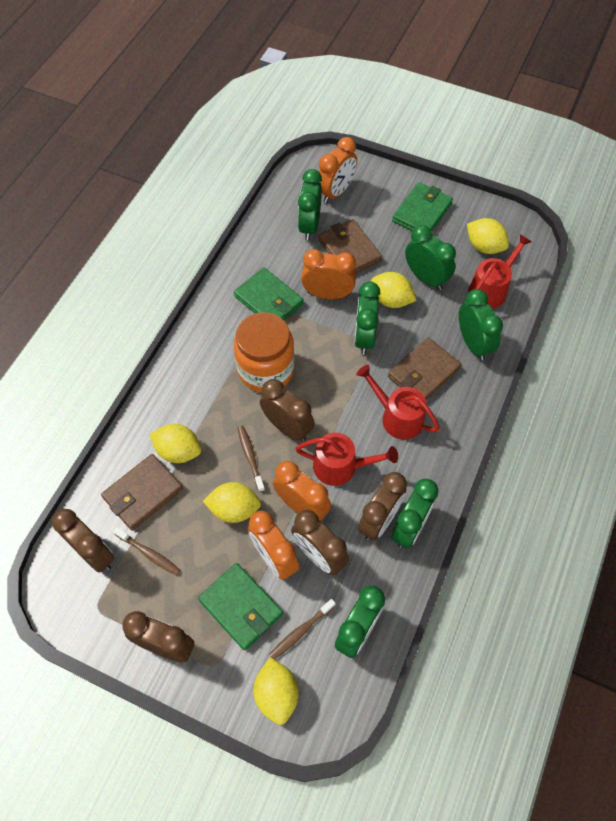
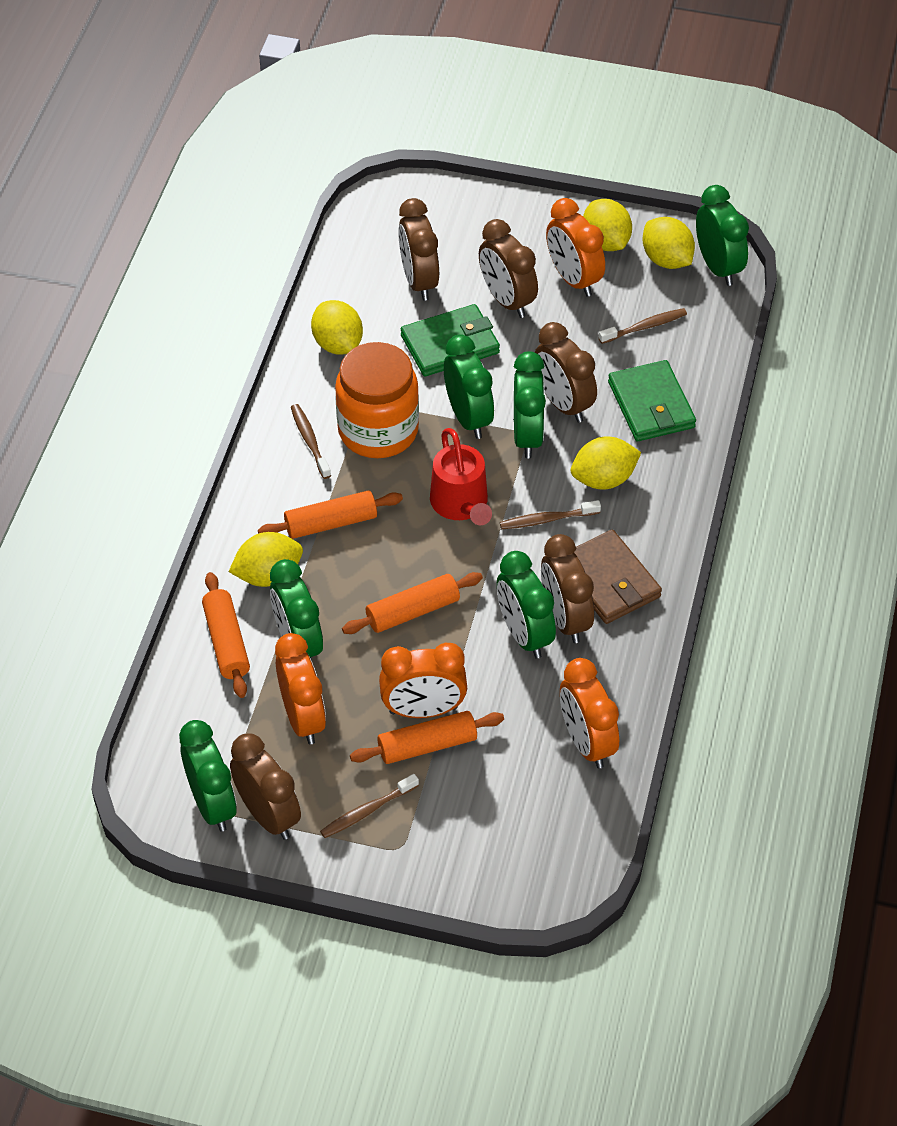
brown toothbrush: [113,527,181,576] [238,426,265,492] [269,599,336,660] = 3 -> [291,404,331,479] [320,774,419,838] [500,500,601,529] [599,308,687,344] = 4
brown wallet: [101,454,183,531] [318,219,382,273] [388,337,461,400] = 3 -> [574,529,662,624] = 1
green wallet: [198,563,283,650] [234,267,304,320] [392,182,453,232] = 3 -> [401,304,500,376] [608,360,696,441] = 2
orange rolling pin: none = 0 -> [202,572,250,698] [258,490,403,539] [342,572,483,634] [350,711,504,764] = 4
red watering can: [295,432,398,486] [356,365,440,440] [468,234,532,309] = 3 -> [430,428,492,526] = 1

